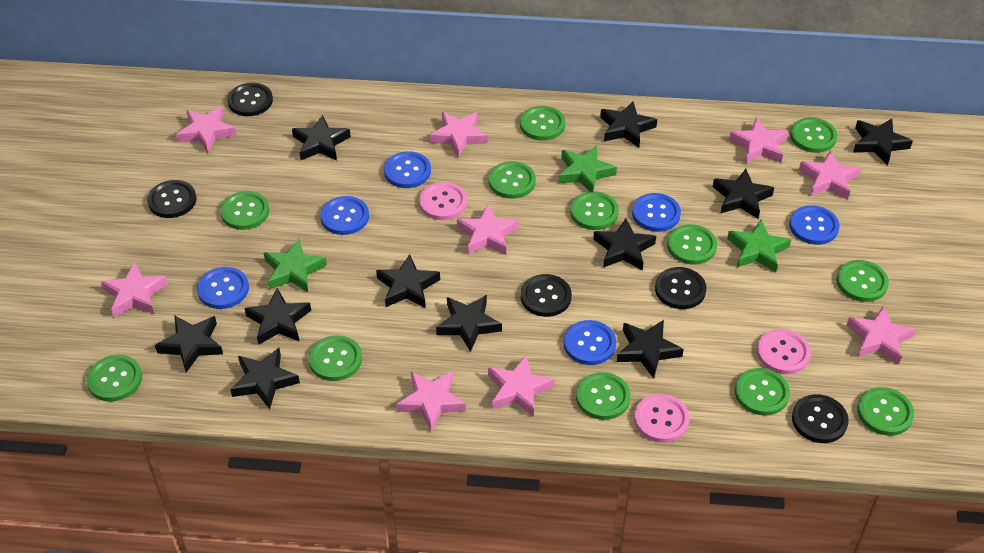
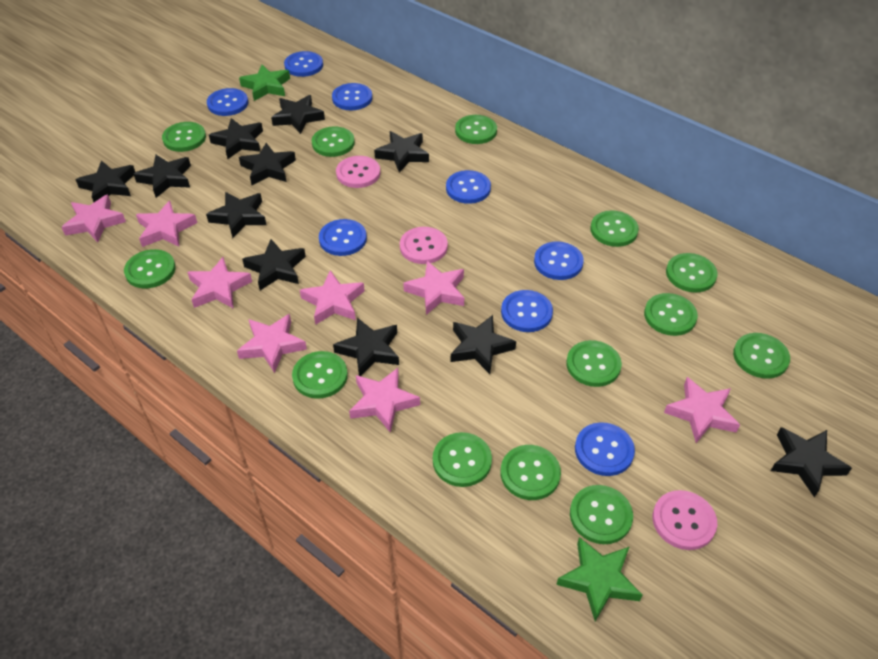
black button: [147,180,197,218] [227,83,273,116] [521,274,572,317] [655,267,707,309] [792,394,849,443] = 5 -> none = 0
blue button: [197,267,249,309] [320,196,369,235] [384,151,431,188] [564,320,616,365] [632,193,681,232] [789,205,840,245] = 6 -> [207,88,248,116] [284,51,323,77] [319,219,367,256] [332,83,372,110] [446,170,491,204] [501,290,553,332] [534,241,584,280] [575,422,635,476] = 8
green button: [86,355,142,402] [220,191,269,230] [309,335,362,381] [489,161,536,199] [520,106,565,141] [570,191,619,230] [576,372,631,420] [667,224,717,265] [735,368,790,416] [790,117,837,153] [836,260,889,302] [857,387,914,436] = 12 -> [124,249,176,289] [162,122,206,152] [292,351,348,399] [312,126,355,157] [433,432,492,487] [455,115,497,144] [501,445,561,500] [566,340,622,387] [570,485,633,544] [590,210,639,247] [644,293,698,336] [666,253,718,292] [733,333,790,379] = 13
green star: [264,239,327,292] [559,145,617,192] [727,220,791,272] = 3 -> [239,65,290,101] [556,537,642,621] = 2
pink star: [101,262,168,317] [176,106,236,153] [396,371,466,431] [429,112,488,157] [457,204,519,255] [488,355,555,417] [729,117,788,163] [799,150,861,200] [847,306,916,365] = 9 -> [62,195,126,242] [136,200,197,247] [187,257,252,309] [237,314,307,373] [300,270,365,325] [349,368,420,433] [403,261,464,315] [664,377,740,443] = 8

